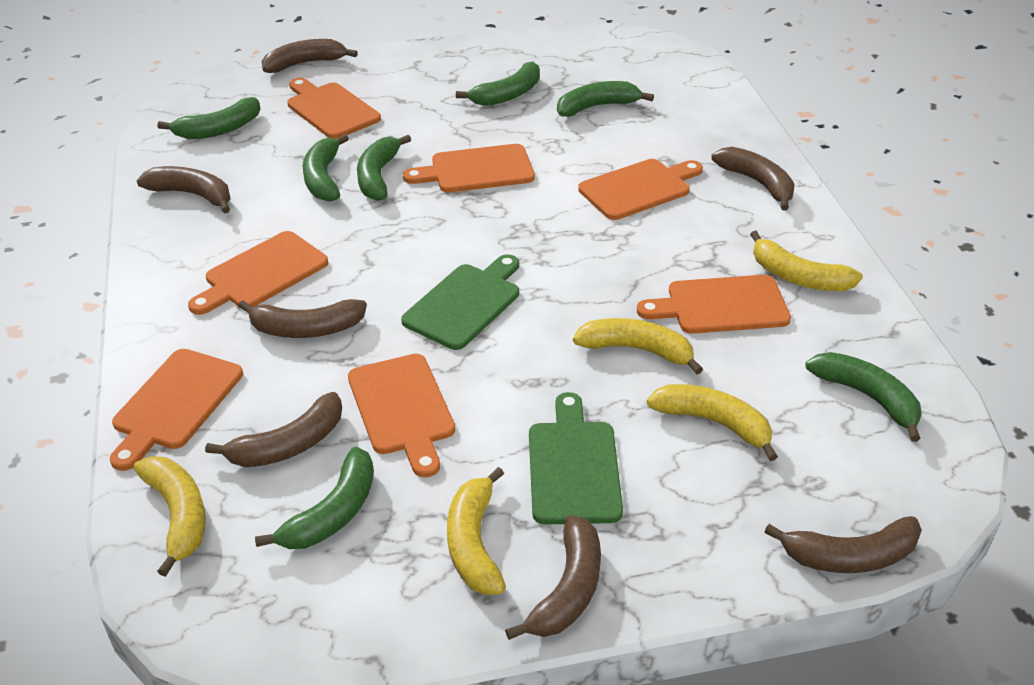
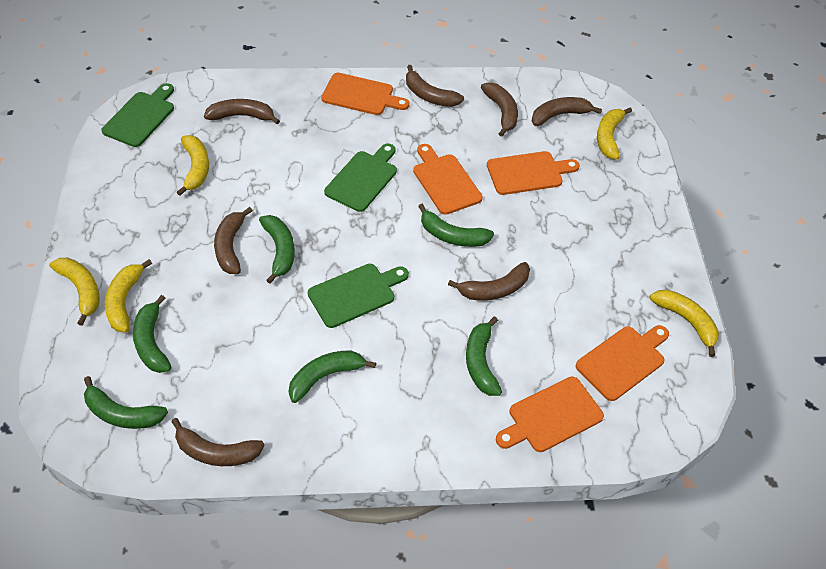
green banana: [157,97,260,139] [255,447,374,549] [303,134,349,202] [357,135,411,201] [456,62,540,106] [557,81,654,117] [805,352,922,442] = 7 -> [84,376,168,429] [133,295,171,373] [259,215,295,284] [289,350,376,403] [418,204,494,247] [466,316,502,396] = 6
green cutting board: [401,254,519,350] [529,392,623,525] = 2 -> [101,83,174,147] [308,264,409,328] [324,144,397,212] = 3
orange cutting board: [110,349,243,471] [188,231,328,315] [287,78,381,139] [348,354,455,478] [403,144,535,193] [578,159,703,220] [637,275,791,334] = 7 -> [321,73,410,115] [413,144,483,215] [487,151,580,195] [496,377,604,452] [576,325,669,401] = 5

